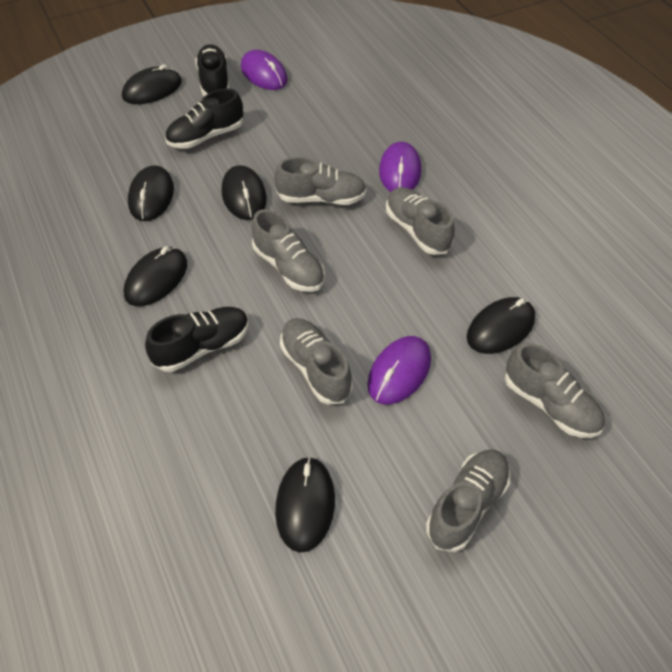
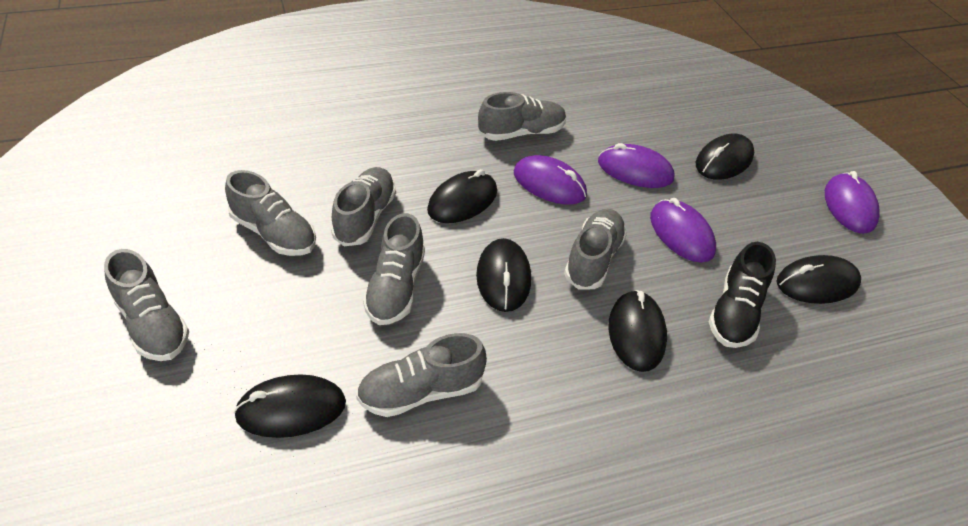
black shoe: [145,307,249,372] [165,89,243,149] [195,44,230,97] = 3 -> [709,242,776,348] = 1
grey shoe: [251,209,325,292] [274,157,367,205] [280,318,353,404] [386,187,455,255] [426,450,511,552] [505,343,605,438] = 6 -> [104,249,189,361] [225,170,316,256] [331,167,396,246] [356,333,487,417] [363,213,425,325] [478,92,566,141] [564,209,627,290] = 7
purple mouse: [241,50,288,90] [367,336,431,404] [379,142,421,192] = 3 -> [514,155,587,204] [598,143,674,188] [650,198,716,263] [825,171,880,234] = 4

